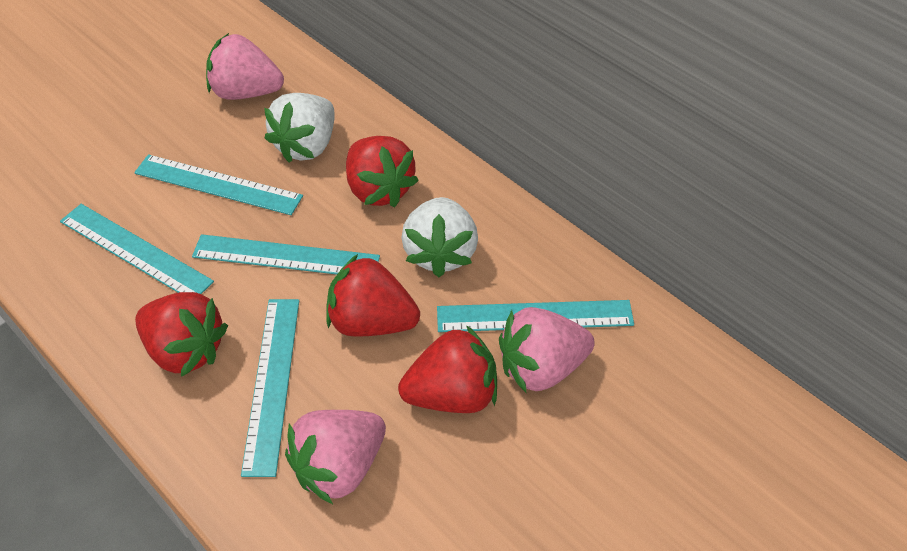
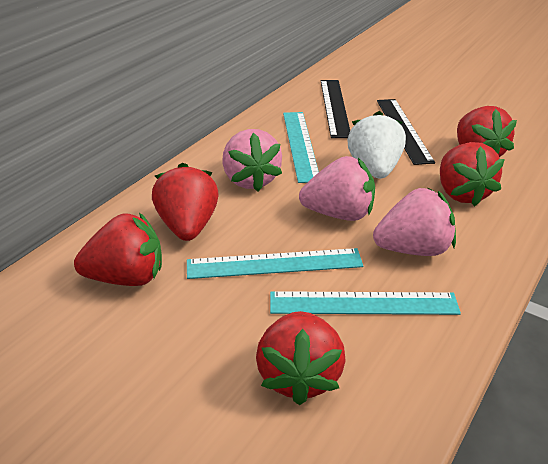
black ruler: none = 0 -> [321,80,350,138] [377,99,435,165] = 2
red strawberry: [135,292,228,377] [326,254,420,337] [346,136,419,207] [398,325,497,413] = 4 -> [74,213,162,286] [152,163,219,241] [256,311,346,405] [440,142,505,207] [457,106,517,157] = 5
turquoise ruler: [60,204,214,294] [134,154,303,215] [192,234,380,274] [241,299,299,477] [437,300,634,332] = 5 -> [187,248,363,279] [270,291,461,315] [283,112,319,183] = 3
white strawberry: [264,93,335,163] [401,197,478,277] = 2 -> [347,111,406,179] = 1

